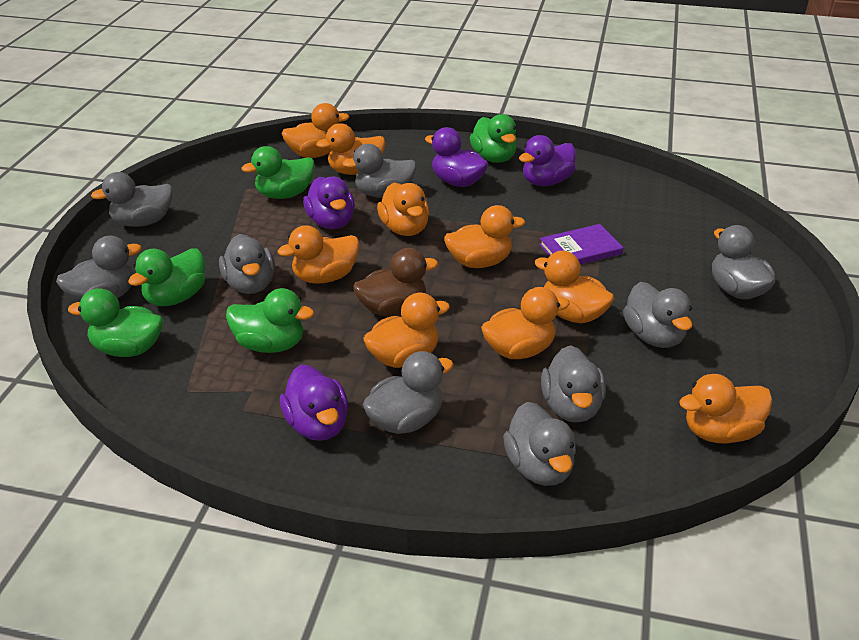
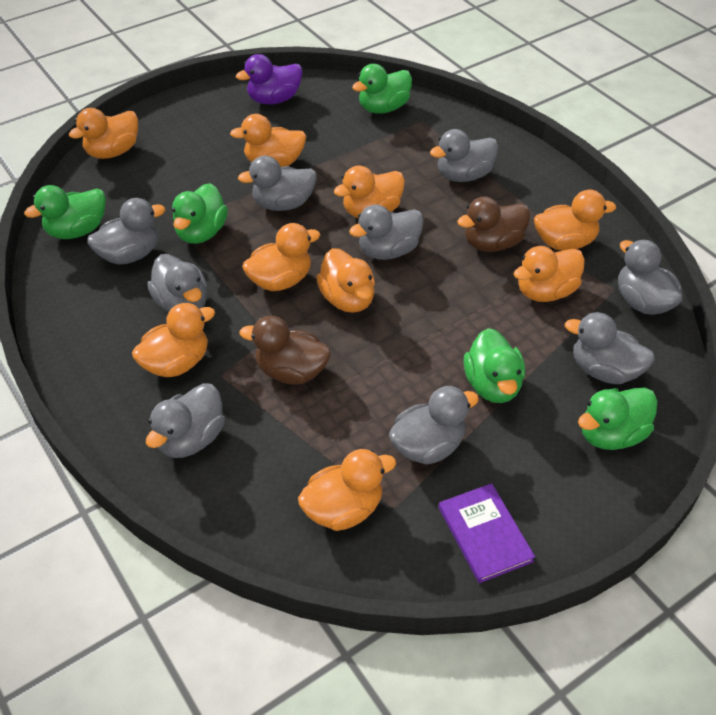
brown duck: [353,248,438,316] = 1 -> [240,316,331,385] [457,197,530,252] = 2
purple duck: [280,365,348,441] [303,177,355,229] [425,127,488,187] [519,135,576,186] = 4 -> [236,54,303,104] = 1

